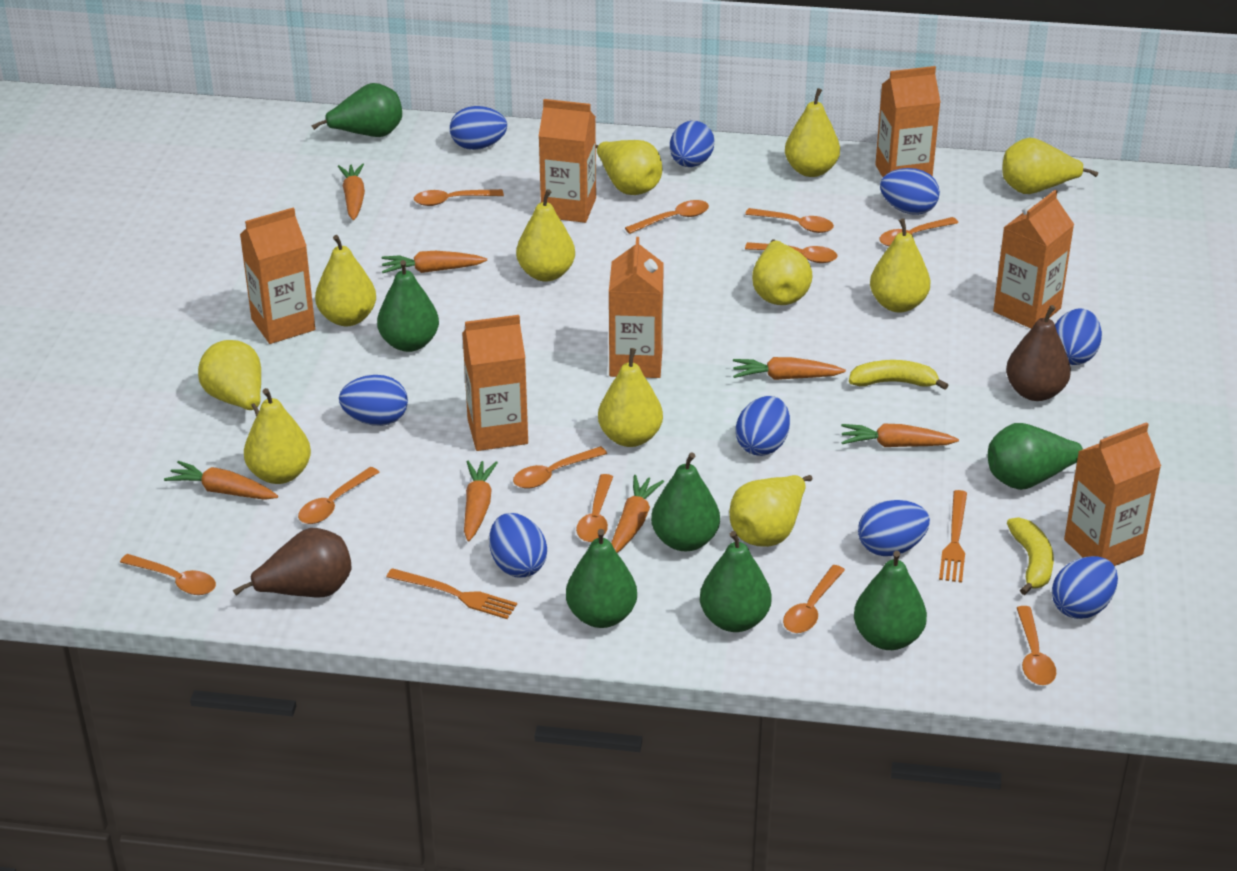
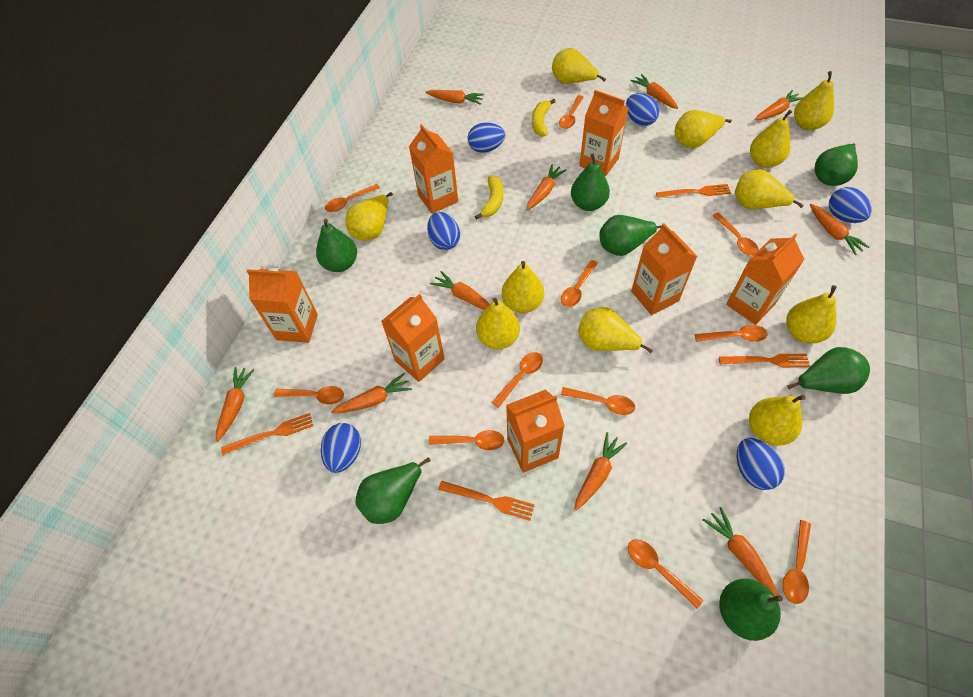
blue egg: [339,375,408,426] [450,106,507,150] [489,513,547,577] [670,121,715,167] [736,396,790,456] [858,500,930,556] [880,168,940,215] [1052,556,1118,619] [1055,308,1102,365] = 9 -> [321,423,361,473] [427,212,460,250] [468,123,505,153] [626,93,659,126] [737,438,785,490] [829,187,872,223] = 6
brown pear: [233,528,351,597] [1006,305,1071,401] = 2 -> none = 0
orange carrot: [164,461,278,500] [338,163,365,220] [382,251,487,273] [464,461,498,541] [611,475,664,553] [733,357,846,380] [841,424,959,447] = 7 -> [216,367,255,442] [331,373,412,413] [425,90,484,105] [430,271,490,310] [526,164,567,210] [574,432,627,511] [630,74,678,109] [703,507,778,596] [755,90,803,120] [810,204,870,255] = 10
orange fork: [386,568,517,619] [939,490,967,583] = 2 -> [221,413,313,455] [438,481,535,521] [656,184,731,198] [719,354,810,367] = 4

